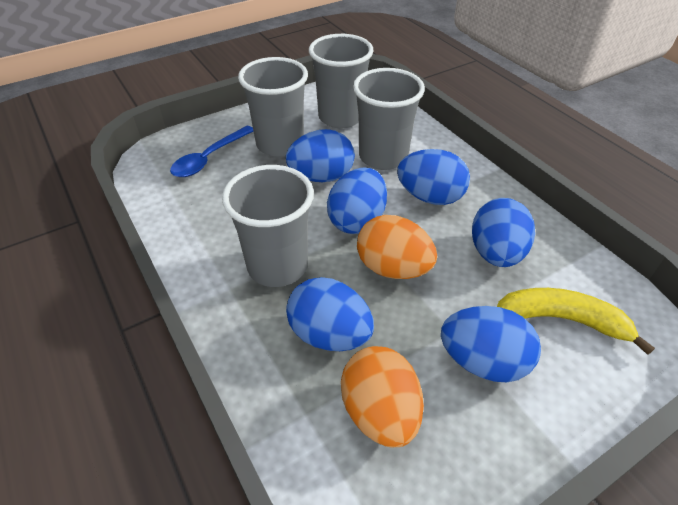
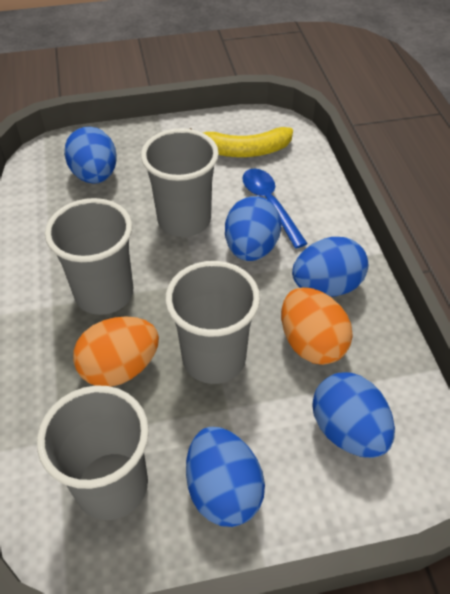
blue egg: [286,129,355,182] [286,277,374,351] [327,167,387,234] [397,149,470,205] [441,306,541,382] [472,198,535,267] = 6 -> [64,127,117,184] [186,427,265,527] [225,196,282,261] [292,237,368,297] [312,372,395,458] = 5

